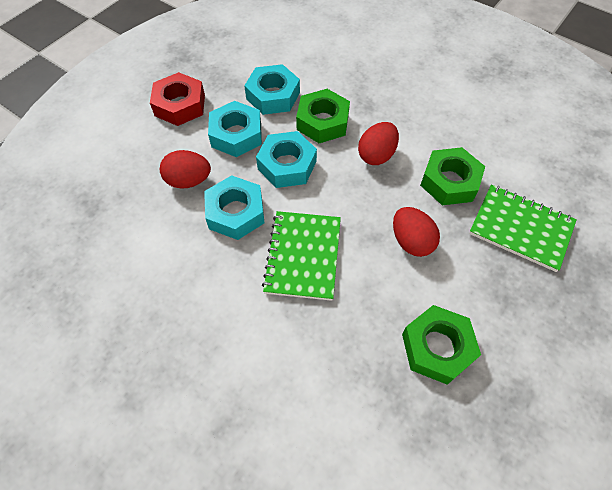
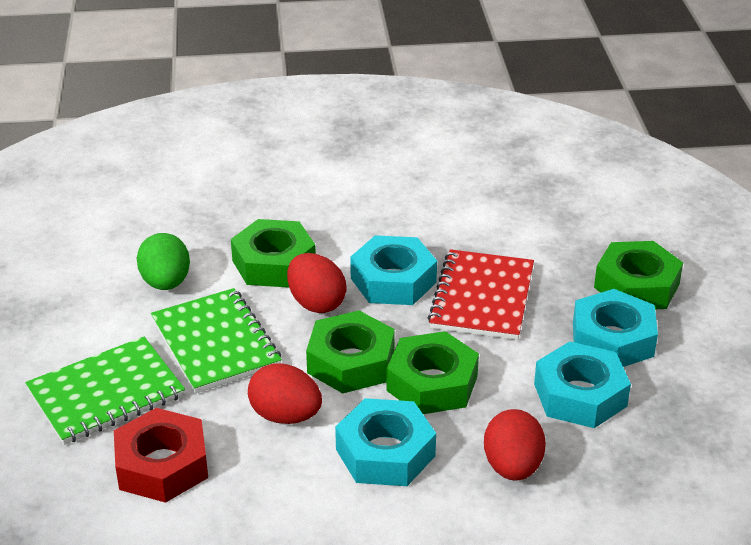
green egg: none = 0 -> [137,233,190,290] = 1
green nut: [296,89,350,143] [402,305,481,385] [420,147,485,205] = 3 -> [231,219,316,288] [306,310,395,393] [386,331,479,414] [594,241,683,309] = 4
red notebook: none = 0 -> [428,249,534,340] = 1

